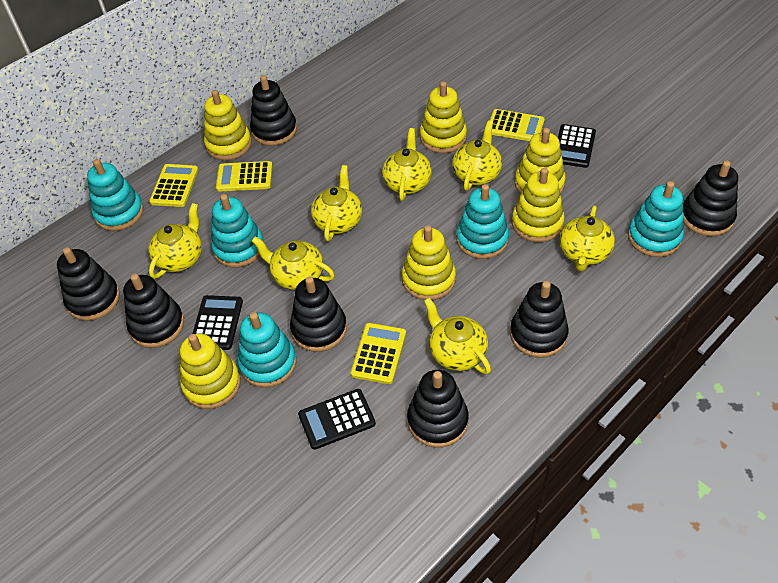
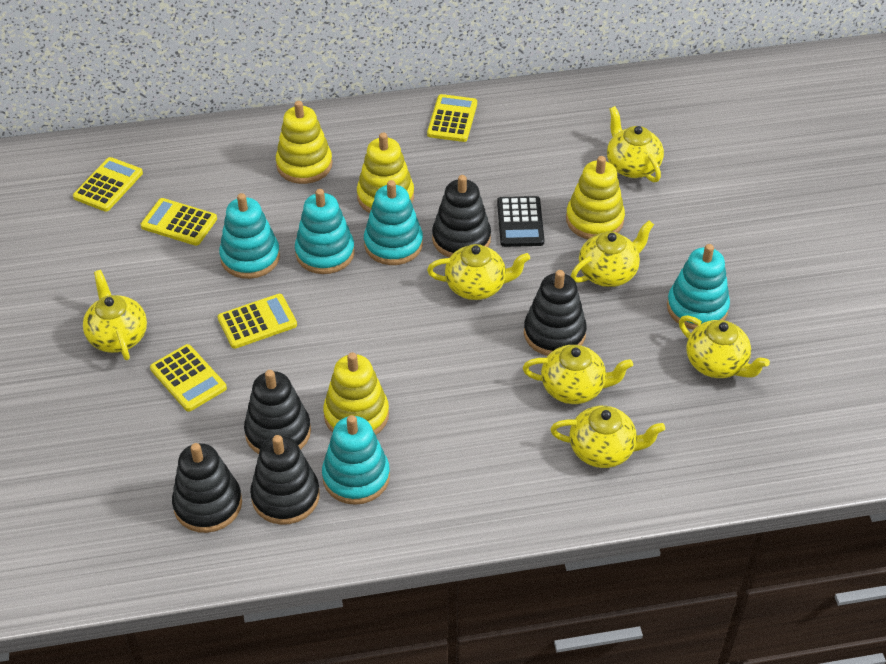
black calculator: [193,295,243,350] [298,389,376,450] [558,124,596,168] = 3 -> [497,196,544,247] = 1
black stacking toy: [57,247,120,321] [123,274,184,348] [250,75,297,146] [290,277,347,352] [407,370,469,448] [510,281,569,358] [683,161,738,236] = 7 -> [172,443,242,533] [244,370,311,454] [250,435,320,525] [432,175,491,258] [524,270,587,356] = 5
yellow calculator: [149,164,198,207] [216,161,273,192] [351,323,406,384] [490,109,545,141] = 4 -> [73,157,143,212] [141,198,217,246] [150,344,227,412] [217,294,297,349] [427,94,477,142] = 5
yellow stacking toy: [180,334,241,409] [204,90,252,160] [402,225,456,300] [420,81,467,153] [512,168,565,242] [515,128,566,194] = 6 -> [276,101,332,184] [323,352,389,435] [357,133,414,213] [566,156,625,239] = 4

